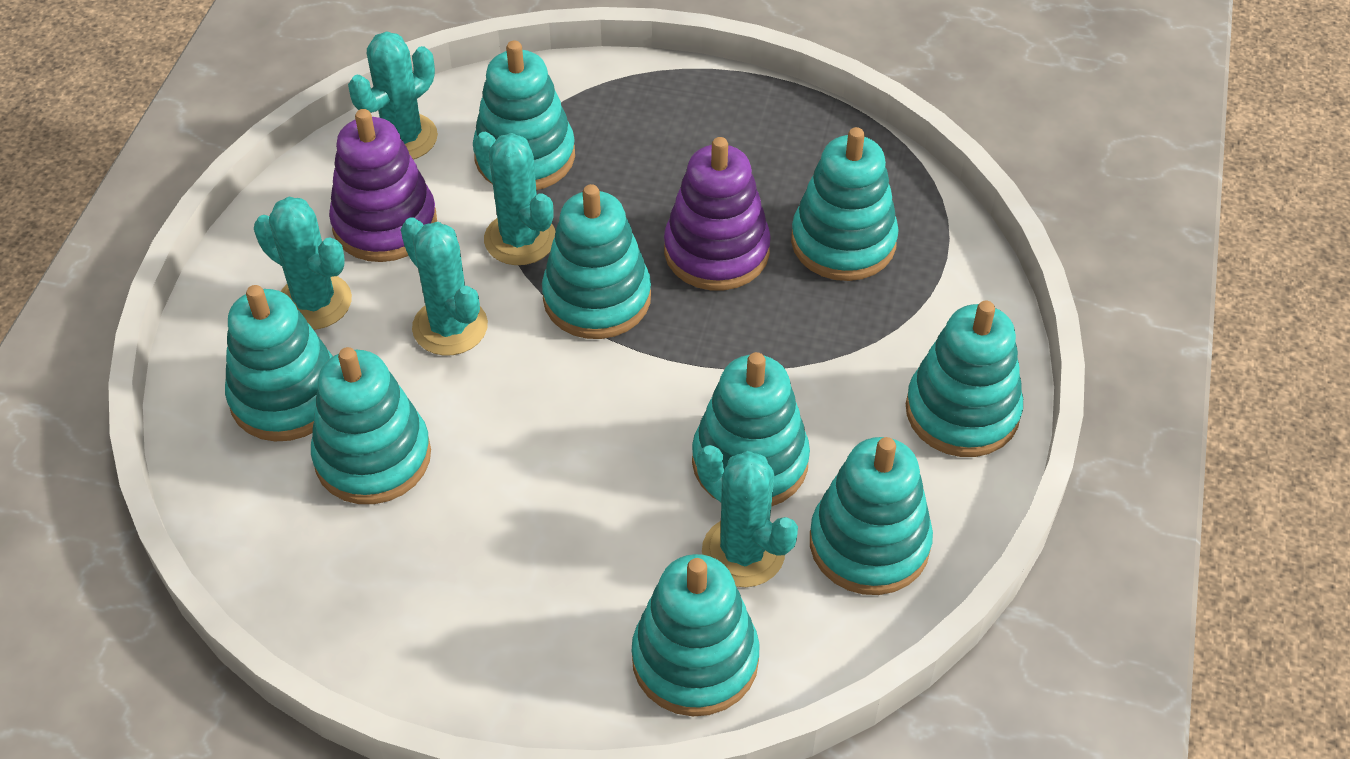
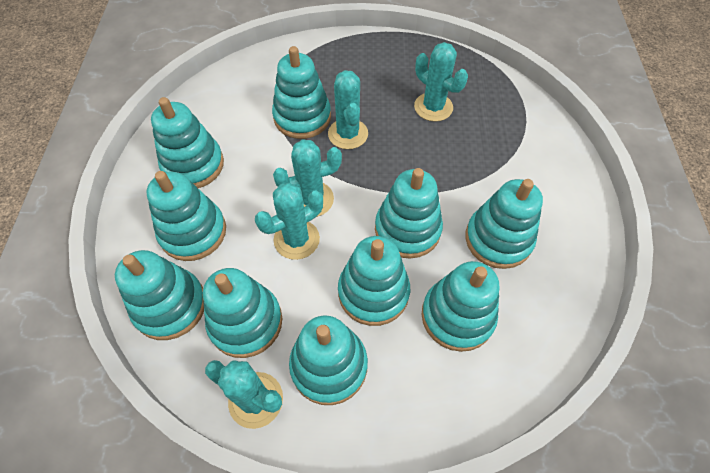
purple stacking toy: [329,109,437,262] [664,137,771,290] = 2 -> none = 0
turquoise stacking toy: [225,285,333,441] [311,347,431,504] [473,41,575,190] [542,184,651,339] [632,554,759,716] [692,352,810,507] [791,127,899,281] [810,437,933,595] [906,301,1023,457] = 9 -> [115,250,204,340] [146,171,226,261] [151,97,224,188] [203,268,282,358] [272,46,331,139] [289,315,368,405] [338,236,410,326] [375,168,443,259] [421,261,500,352] [465,179,543,269] = 10

